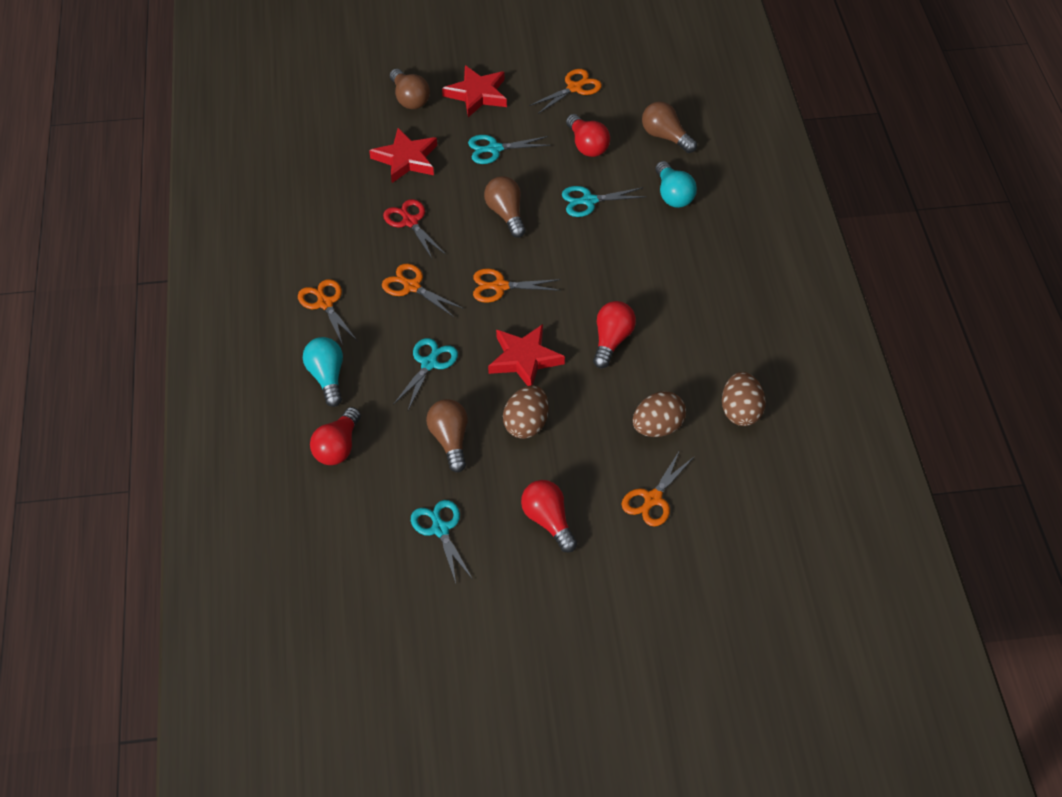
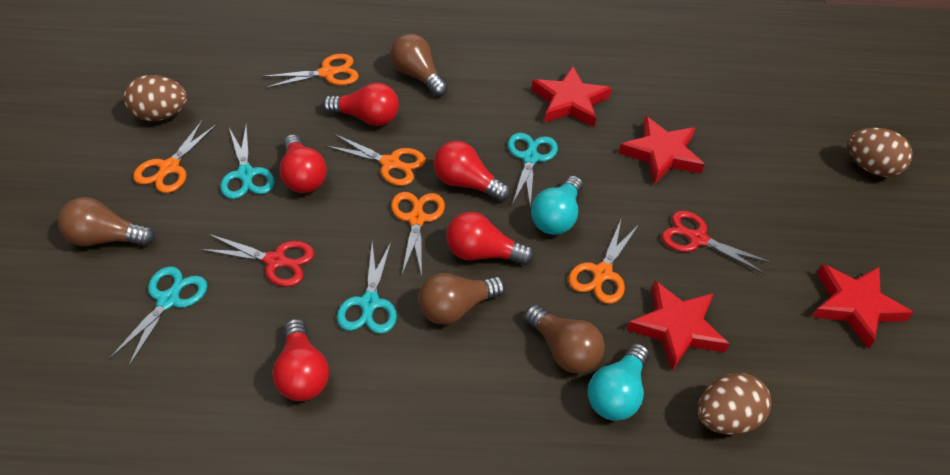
red light bulb: [310,407,361,465] [521,480,577,553] [566,114,610,157] [593,301,636,368] = 4 -> [273,319,329,401] [280,134,327,193] [323,83,399,126] [434,141,511,202] [446,212,534,265] = 5
red scissors: [383,199,446,258] = 1 -> [200,234,314,287] [662,211,772,275] = 2
red star: [369,128,437,183] [442,65,507,117] [488,324,565,386] = 3 -> [531,66,612,127] [619,116,705,185] [627,280,729,371] [812,264,913,349] = 4

